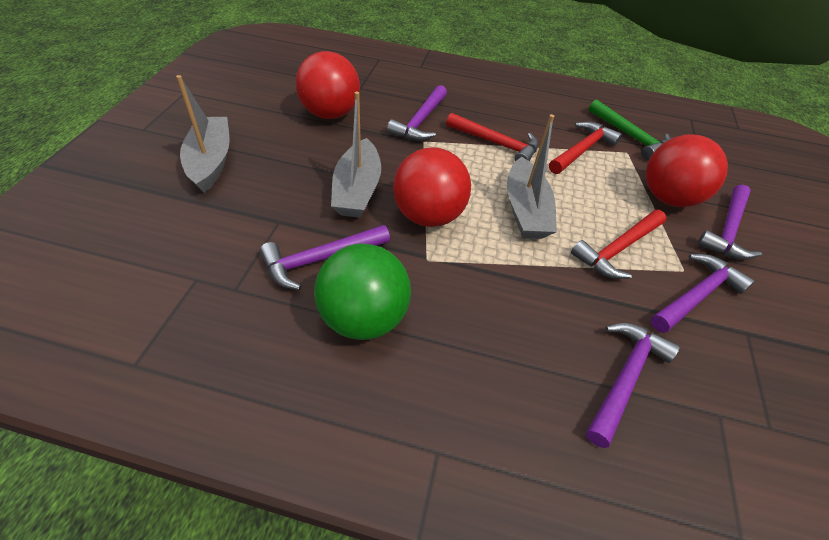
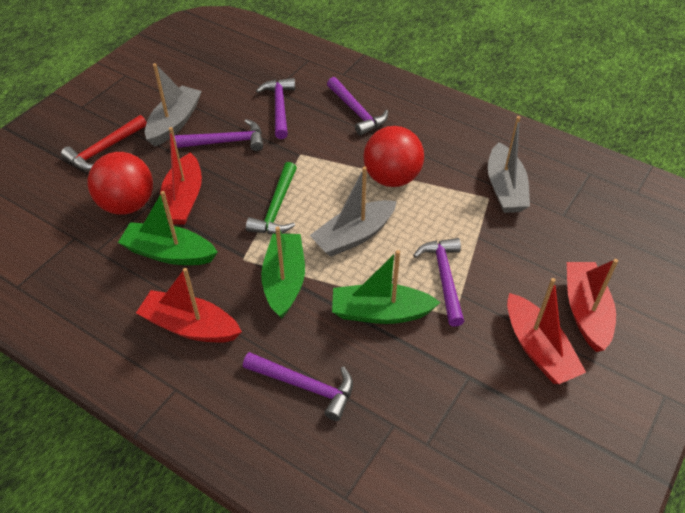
green ball: [314,244,411,340] = 1 -> none = 0
green boat: none = 0 -> [118,191,218,265] [261,227,305,319] [332,250,441,324] = 3
red ball: [296,51,360,119] [393,148,471,227] [646,134,728,207] = 3 -> [87,152,153,215] [363,126,424,187] = 2
red boat: none = 0 -> [136,268,242,343] [160,127,202,225] [507,278,586,384] [567,259,618,352] = 4
red hammer: [446,113,538,161] [549,121,622,174] [571,210,666,279] = 3 -> [61,115,147,170] = 1

